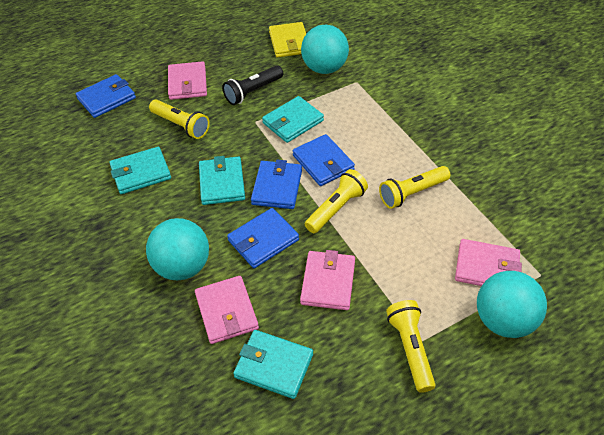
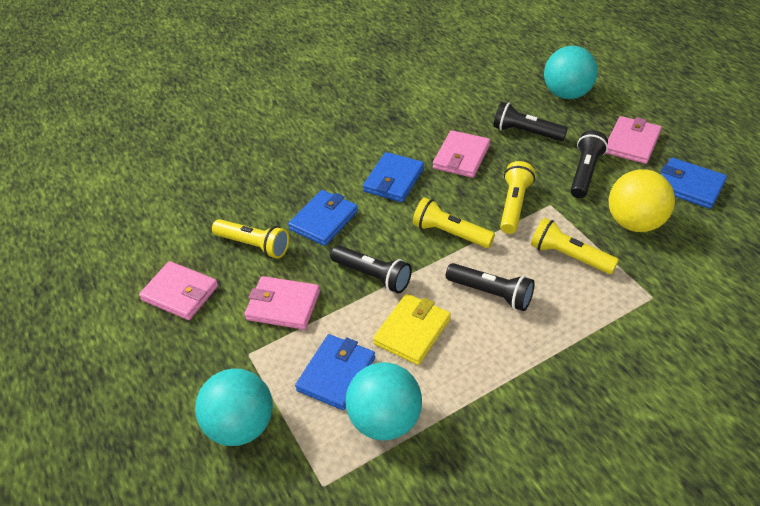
black flashlight: [222,65,283,105] = 1 -> [330,245,412,293] [446,263,535,311] [493,102,568,141] [570,130,608,198] = 4
turquoise wallet: [109,147,171,194] [199,156,245,205] [233,330,313,399] [262,96,324,143] = 4 -> none = 0
yellow ball: none = 0 -> [609,169,675,232] = 1

